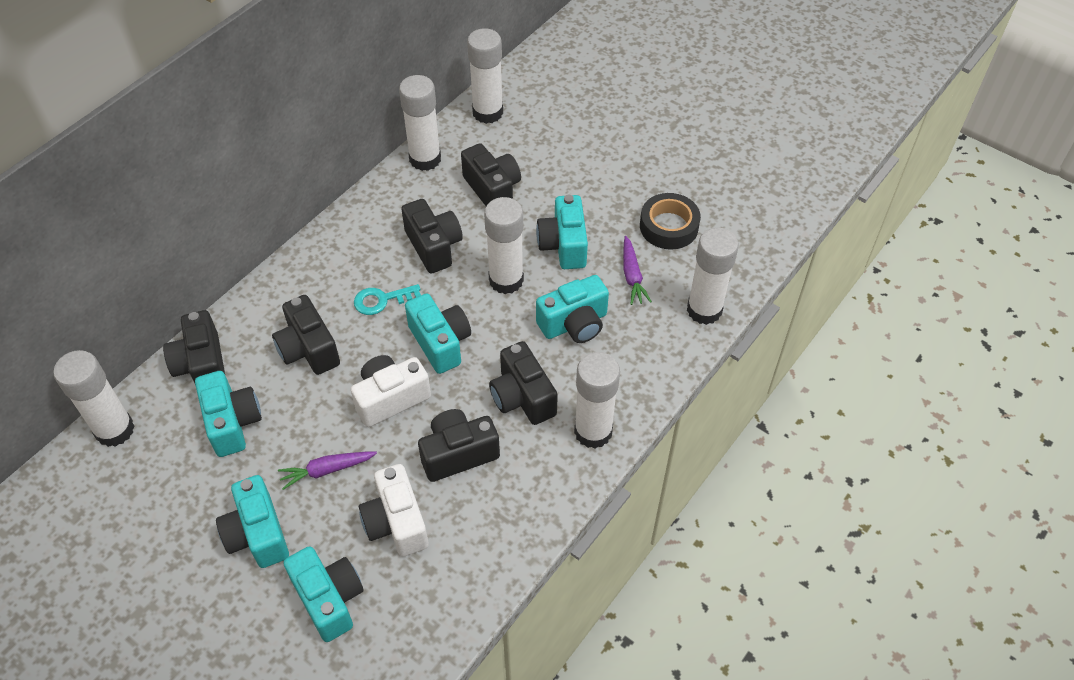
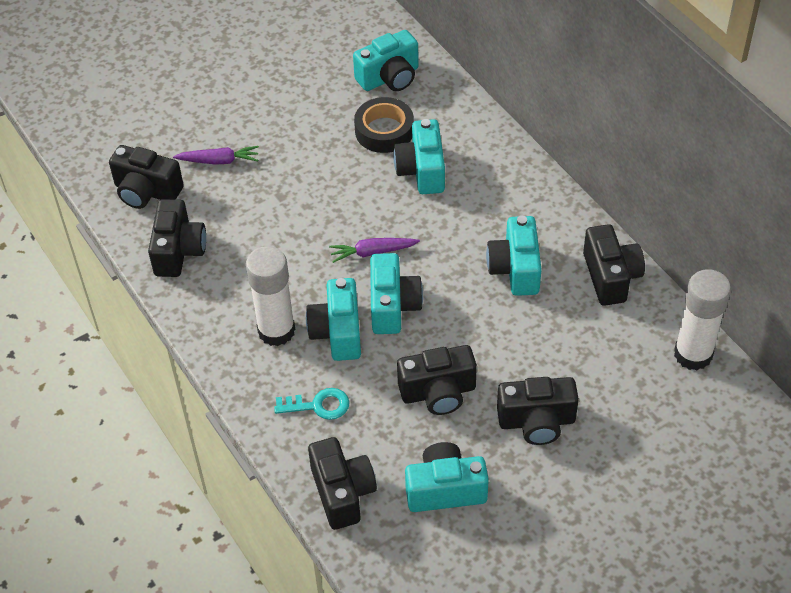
white camera: [351,355,431,427] [359,464,429,556] = 2 -> none = 0
white glue stick: [53,350,135,447] [399,75,441,171] [467,28,503,124] [484,197,524,294] [574,352,620,449] [687,228,739,325] = 6 -> [246,246,295,346] [674,269,731,370] = 2

